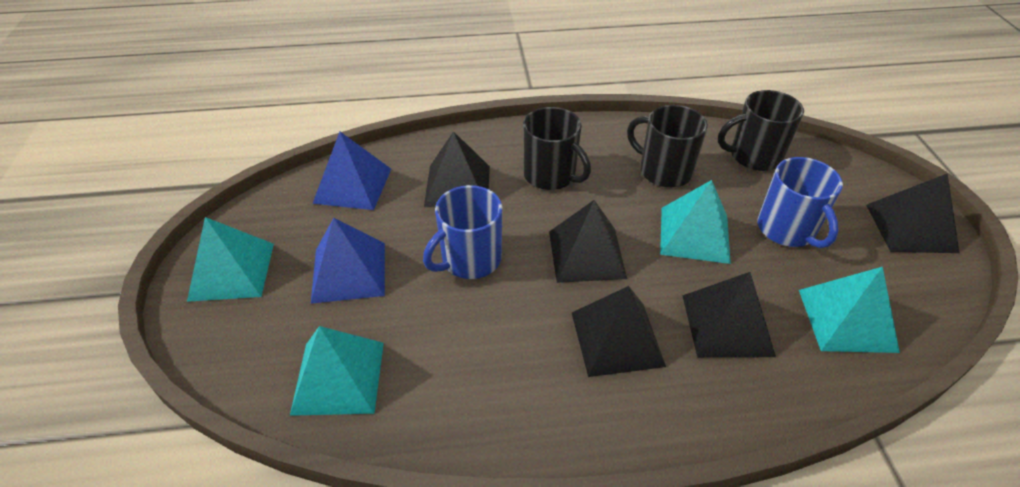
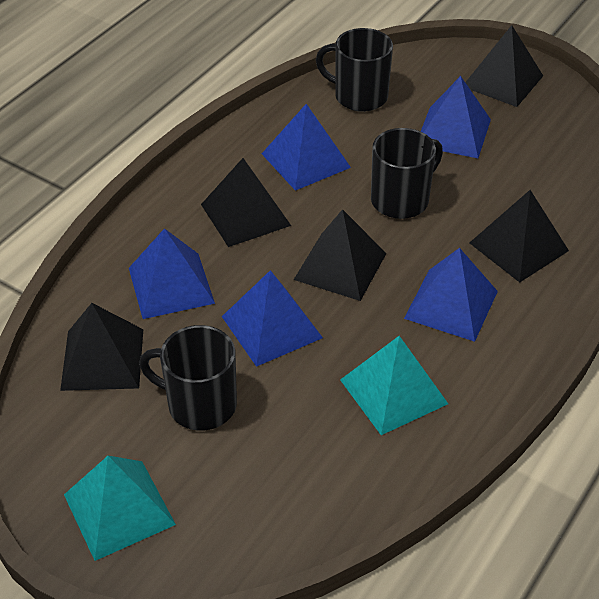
blue mug: [423,185,502,279] [757,157,843,248] = 2 -> none = 0
blue pyramid: [311,218,385,304] [312,132,391,210] = 2 -> [129,228,215,319] [222,270,323,367] [262,104,351,191] [404,248,498,342] [421,76,491,158] = 5
turquoise pyramid: [187,217,274,302] [290,326,384,416] [660,180,731,264] [799,267,900,353] = 4 -> [64,456,176,561] [340,336,448,435] = 2

